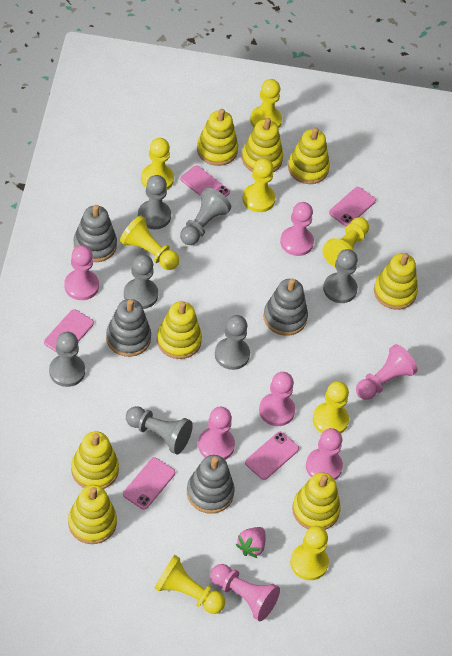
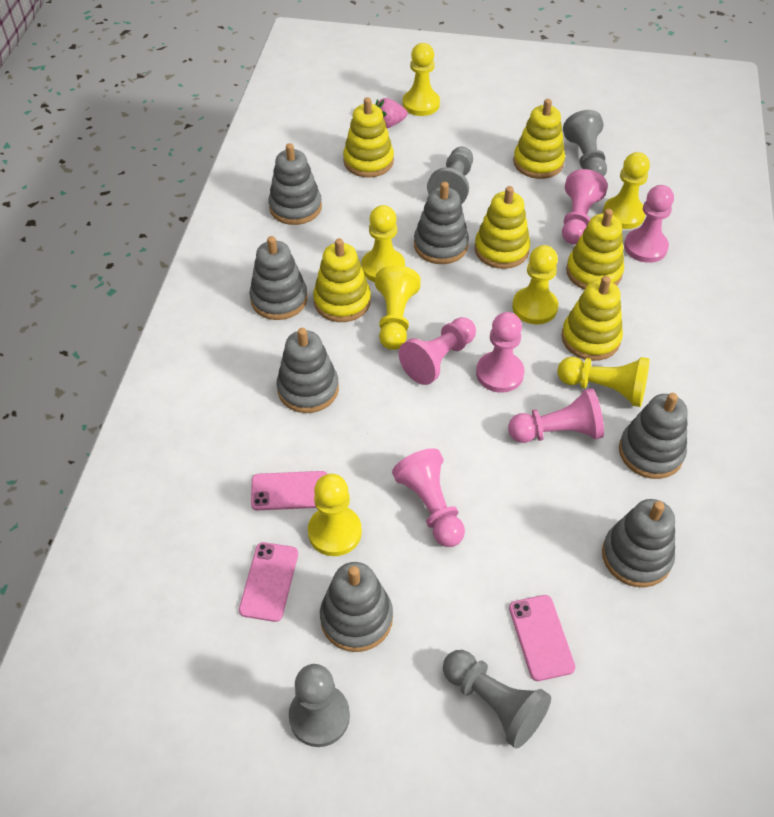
grey pawn: [49,332,85,387] [124,254,158,309] [126,406,193,455] [138,175,171,230] [180,188,231,245] [215,315,250,370] [323,249,358,303] = 7 -> [289,664,350,747] [427,147,473,204] [443,650,551,749] [563,110,607,177] = 4
grey stacking toy: [74,205,117,262] [106,299,151,357] [187,455,235,514] [263,279,308,336] = 4 -> [249,236,308,320] [268,143,322,225] [277,328,339,413] [320,562,393,652] [414,182,469,264] [602,499,675,588] [619,393,688,479] = 7
pink pawn: [64,245,99,300] [198,407,235,460] [210,564,280,621] [259,372,295,426] [280,202,314,256] [306,428,343,480] [356,344,417,400] = 7 -> [392,448,465,547] [399,317,476,385] [476,312,524,393] [508,388,604,443] [562,169,608,245] [624,185,674,263] = 6
pink phone: [44,309,94,352] [123,457,175,510] [180,165,230,197] [245,432,299,480] [329,187,376,226] = 5 -> [239,542,298,622] [251,471,327,510] [509,595,575,681] = 3
yellow pawn: [120,215,179,270] [141,138,174,190] [154,555,225,614] [242,158,276,212] [250,79,282,129] [290,526,329,580] [313,381,349,433] [323,217,369,267] = 8 -> [308,474,362,556] [361,205,405,282] [375,265,421,350] [402,43,440,116] [512,245,558,324] [557,357,649,407] [603,152,650,229] = 7
yellow stacking toy: [68,485,117,544] [71,431,119,489] [157,301,202,359] [197,109,238,166] [242,118,283,172] [288,127,330,184] [292,472,341,530] [374,253,418,310] = 8 -> [313,238,371,322] [343,97,394,178] [475,186,530,269] [513,99,565,179] [561,276,623,361] [566,209,624,290] = 6

